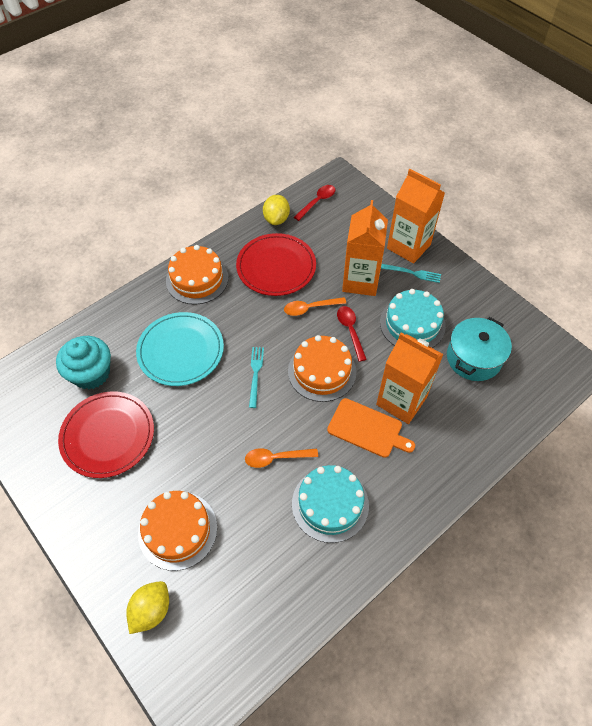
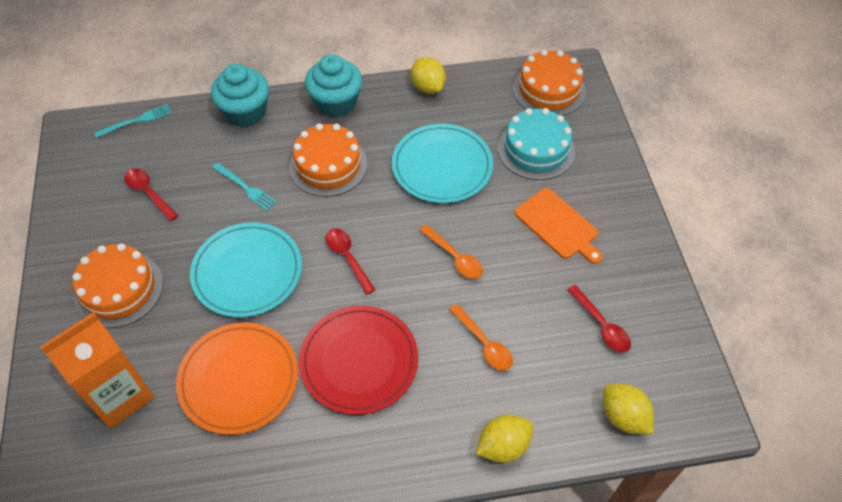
orange carton: [342,200,388,296] [376,333,444,424] [387,169,445,264] = 3 -> [40,312,155,429] = 1
orange plate: none = 0 -> [176,323,298,435] = 1
red plate: [58,391,154,478] [236,233,316,296] = 2 -> [299,306,418,415] = 1
red spoon: [294,185,335,221] [337,306,367,362] = 2 -> [124,168,178,221] [326,228,376,295] [567,285,631,353] = 3
turquoise cake: [292,465,369,543] [380,289,446,348] = 2 -> [498,108,575,180] = 1
turquoise cupcake: [56,336,111,389] = 1 -> [211,64,269,127] [305,54,362,117] = 2
turquoise plate: [136,312,224,386] = 1 -> [190,222,302,318] [392,124,493,203] = 2
turquoise pot: [447,317,512,381] = 1 -> none = 0
yellow lemon: [126,581,169,634] [263,195,290,225] = 2 -> [411,57,446,94] [476,415,533,463] [603,384,654,434] = 3

